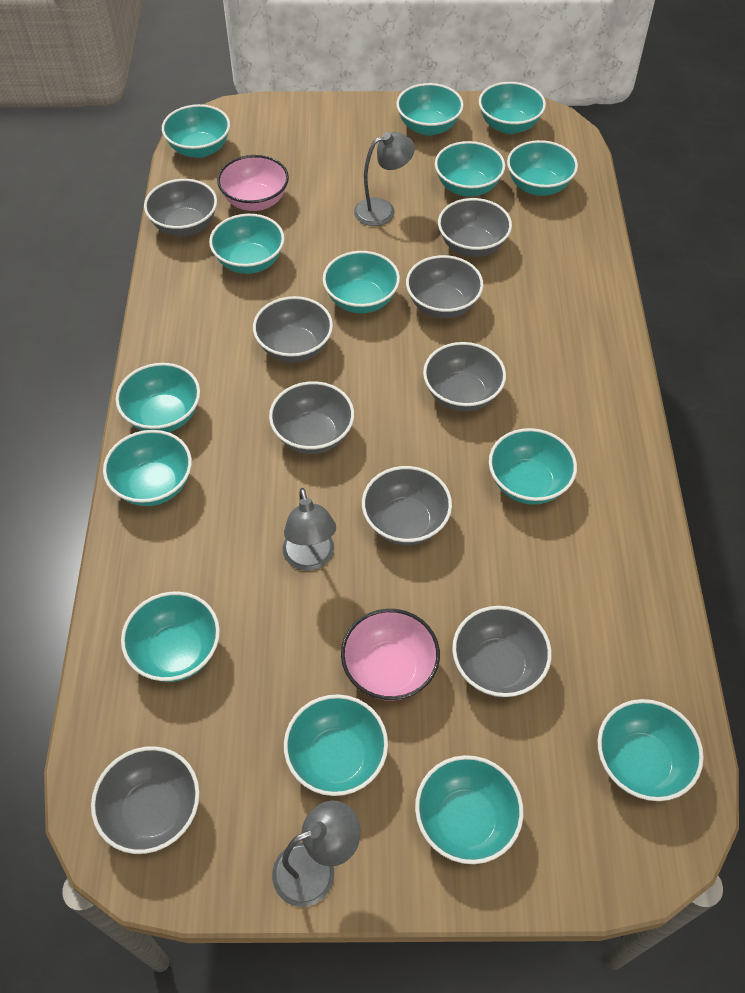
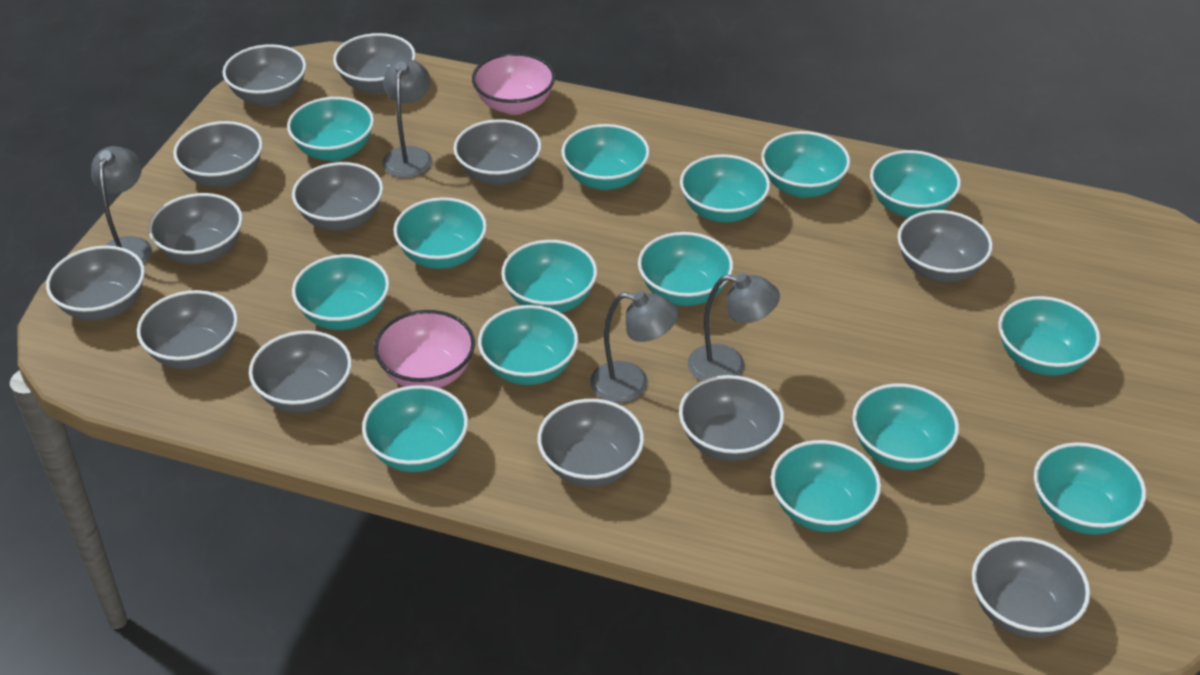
grey bowl: [91,746,200,854] [144,179,217,236] [253,296,333,362] [269,381,354,454] [362,466,452,545] [406,255,483,318] [423,342,506,412] [438,198,512,257] [452,606,552,698] = 9 -> [46,246,145,321] [137,290,238,369] [148,193,243,264] [173,121,263,187] [223,44,306,106] [249,330,352,413] [292,162,383,231] [333,33,416,94] [453,119,541,185] [537,399,644,487] [679,375,784,461] [898,210,993,282] [972,537,1090,638] = 13
grey lamp: [272,800,361,907] [283,488,336,571] [354,132,415,226] = 3 -> [91,146,152,264] [382,59,432,178] [590,291,679,403] [688,273,780,381] = 4
turquoise bowl: [103,430,192,506] [116,363,200,432] [121,592,220,682] [162,104,230,158] [209,214,285,274] [284,694,388,796] [323,251,400,313] [396,83,464,136] [415,755,523,864] [435,141,505,197] [479,82,546,134] [489,428,577,505] [507,140,578,196] [598,699,704,801] = 14 -> [287,97,374,161] [292,254,390,330] [362,385,468,472] [394,197,487,269] [478,305,578,385] [501,240,597,313] [561,124,650,190] [638,232,733,306] [680,154,770,223] [761,131,850,198] [771,440,881,532] [852,383,959,470] [870,150,961,218] [998,296,1100,376] [1034,442,1146,535] = 15

